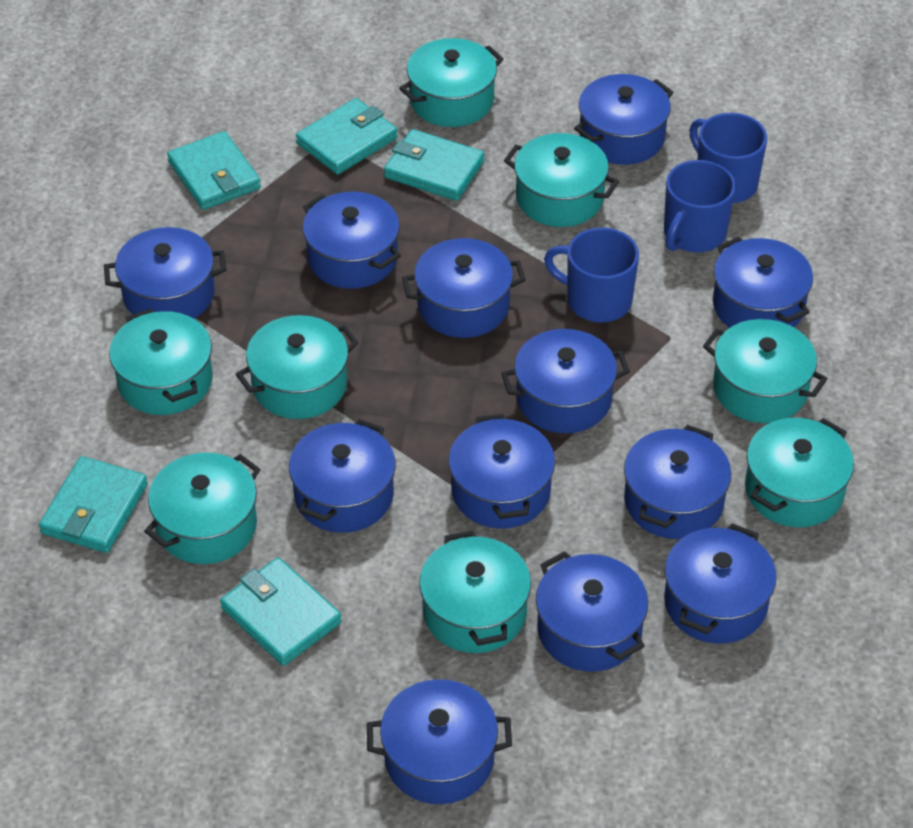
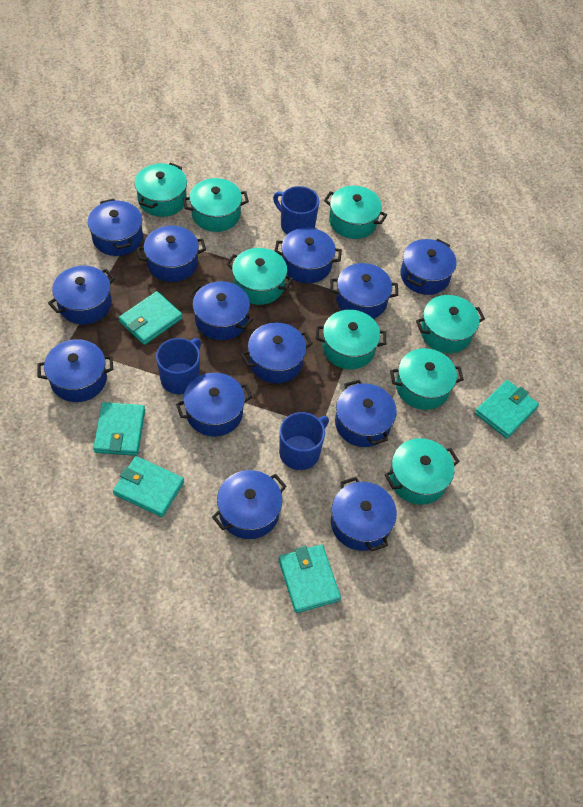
blue pot: [104,227,227,319] [289,419,396,533] [303,192,401,289] [367,679,512,804] [402,238,526,338] [448,414,555,529] [501,329,630,433] [536,551,648,672] [574,74,674,165] [624,425,731,539] [664,523,777,644] [713,237,813,328] = 12 -> [37,339,113,402] [48,266,115,324] [88,199,143,256] [137,226,206,282] [176,373,252,437] [190,281,254,340] [212,470,287,539] [241,322,313,383] [275,228,342,283] [330,263,398,319] [331,477,397,551] [335,380,397,447] [400,239,457,295] = 13

